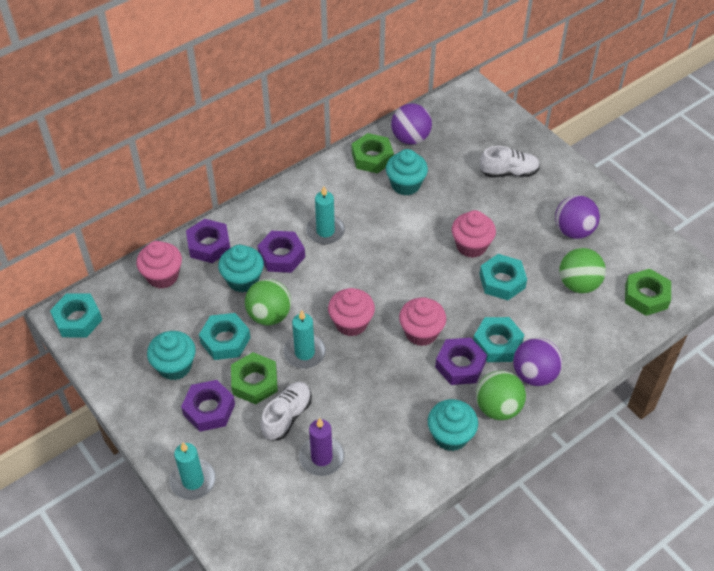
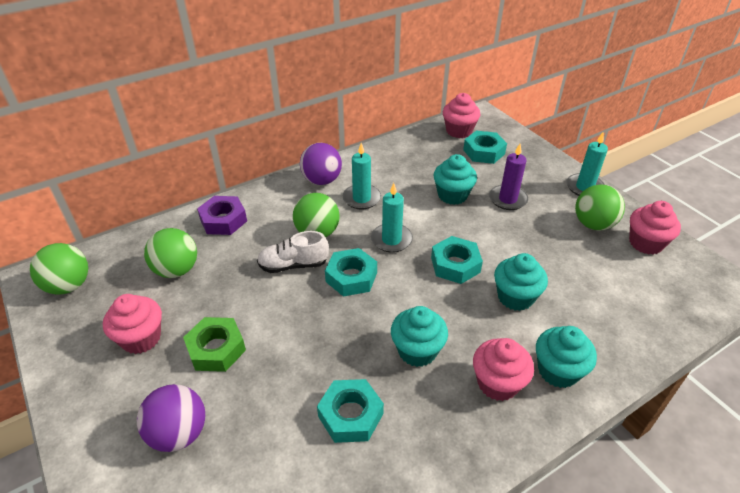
green ball: [245,279,291,325] [476,370,526,420] [559,248,606,293] = 3 -> [30,243,88,295] [144,228,197,278] [293,193,340,237] [575,184,625,231] = 4
green nut: [231,352,278,404] [352,133,394,173] [625,269,671,316] = 3 -> [183,317,246,372] = 1
purple ball: [391,103,432,145] [513,338,562,386] [555,195,600,239] = 3 -> [137,384,205,452] [300,143,342,185] = 2
purple nut: [181,380,235,432] [186,219,230,263] [258,231,305,273] [435,338,487,385] = 4 -> [197,196,247,235] = 1
white shoe: [261,382,312,441] [480,146,540,178] = 2 -> [257,231,329,273] = 1

